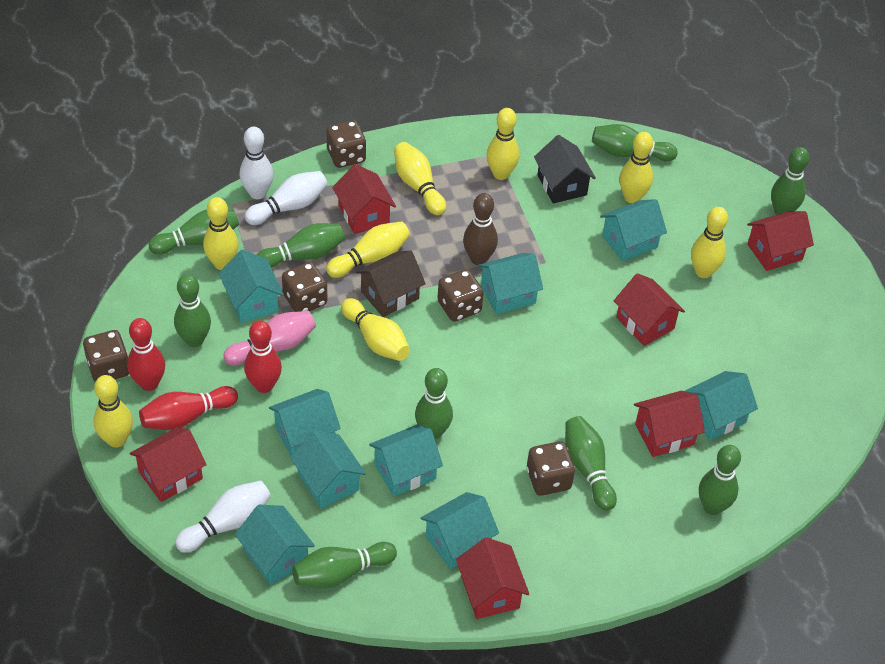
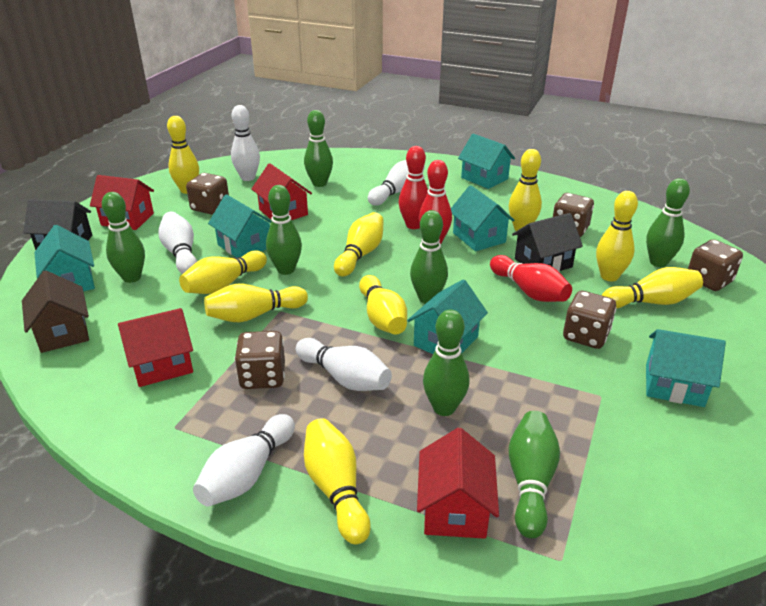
black house: [534,135,596,203] = 1 -> [23,199,92,250] [512,213,583,272] = 2
brown bowling pin: [463,193,498,265] = 1 -> none = 0
green bowling pin: [149,209,239,255] [174,274,211,347] [257,223,345,268] [292,542,397,588] [415,368,453,439] [565,416,617,511] [592,124,677,162] [699,445,741,515] [771,147,809,215] = 9 -> [102,192,145,283] [266,185,302,275] [304,110,333,187] [410,210,448,304] [423,309,469,416] [509,411,560,539] [646,178,690,267] = 7
pink bowling pin: [224,311,316,365] = 1 -> none = 0
red house: [130,427,207,502] [332,164,396,234] [456,537,529,619] [614,273,685,346] [634,391,705,457] [747,211,814,271] = 6 -> [90,175,154,230] [118,308,193,387] [252,163,312,220] [417,428,499,539] = 4
turquoise house: [219,250,284,323] [235,505,315,585] [269,389,341,456] [290,430,366,509] [369,425,443,496] [421,492,499,569] [478,253,543,314] [600,199,667,261] [685,371,758,441] = 9 -> [34,225,95,291] [208,194,271,258] [407,279,488,354] [451,185,514,251] [458,134,515,189] [646,329,726,407] = 6
white bowling pin: [175,480,271,553] [239,127,274,199] [245,171,328,225] = 3 -> [159,212,197,274] [193,414,295,507] [231,105,260,181] [296,338,392,391] [368,160,425,206] = 5
yellow bowling pin: [93,375,133,448] [203,197,239,270] [326,221,410,278] [341,298,410,361] [394,142,446,215] [486,108,520,180] [619,132,653,203] [691,207,728,278] = 8 -> [167,116,199,194] [179,250,267,294] [204,284,308,323] [304,418,371,545] [334,212,384,277] [359,275,407,334] [509,149,542,231] [596,191,638,281] [602,267,703,309] = 9

